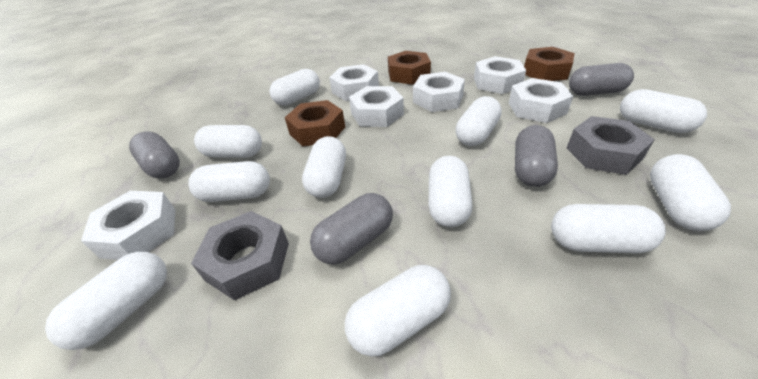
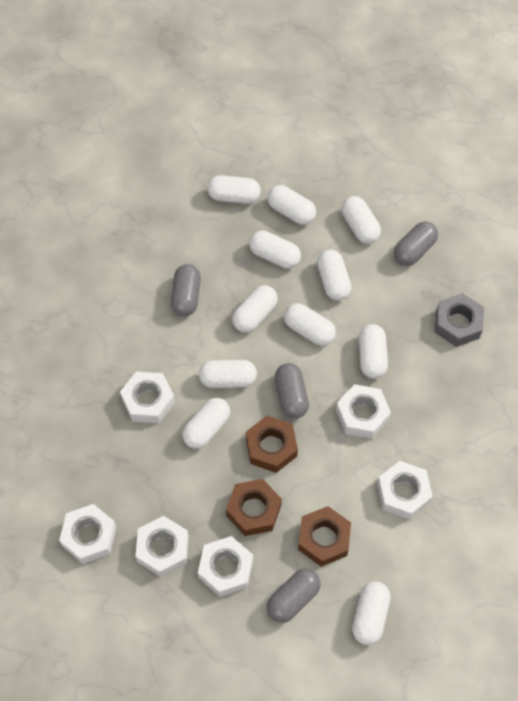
grey nut: [191,211,289,301] [567,116,655,175] = 2 -> [435,293,484,347] = 1

